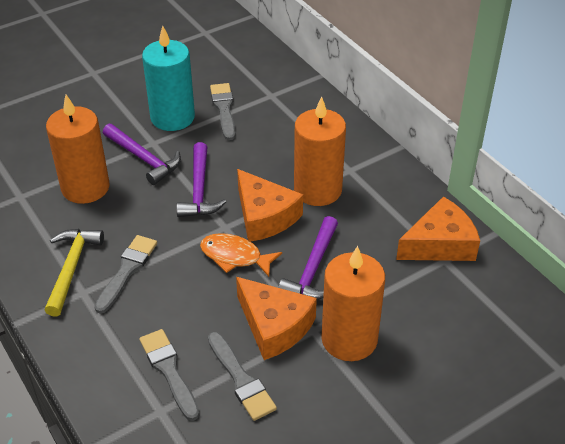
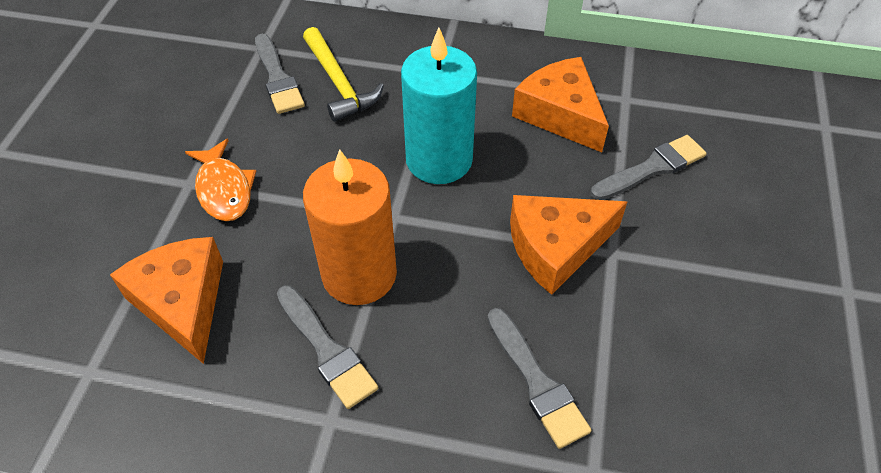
orange candle: [46,95,110,204] [294,96,346,206] [321,246,385,361] = 3 -> [303,149,397,305] = 1
purple hammer: [103,124,181,185] [176,142,226,217] [278,216,338,300] = 3 -> none = 0

